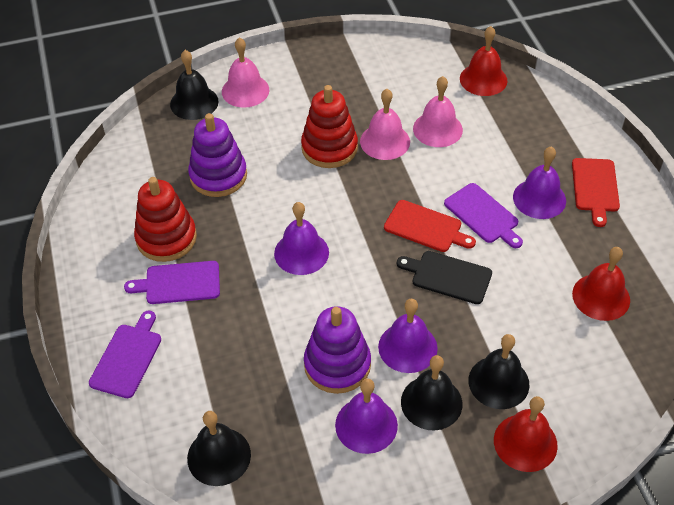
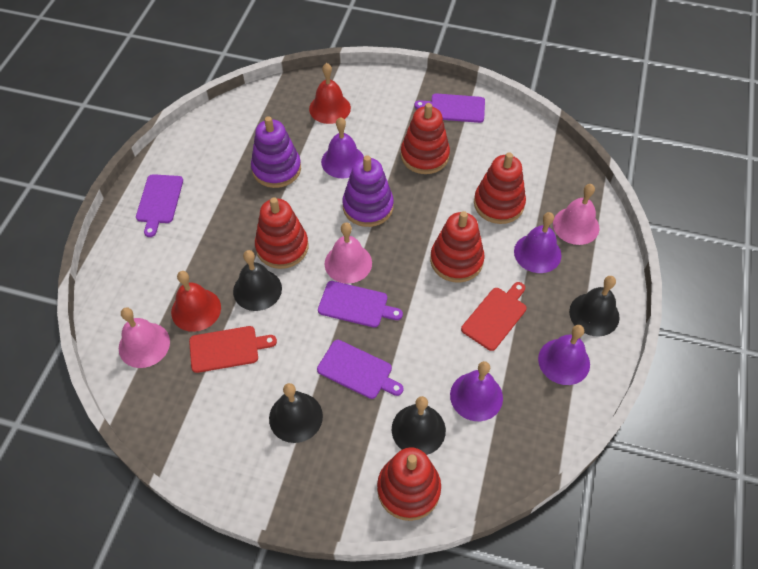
black cutting board: [397,251,492,304] = 1 -> none = 0
purple cutting board: [89,310,161,398] [124,261,220,304] [444,183,523,248] = 3 -> [136,174,183,237] [317,340,403,399] [318,281,403,328] [414,93,485,123] = 4
red bell: [460,26,508,96] [494,396,558,472] [572,247,630,321] = 3 -> [171,271,221,332] [309,63,351,124] = 2
red stacking toy: [134,177,197,262] [301,85,358,168] = 2 -> [255,197,308,269] [377,447,441,521] [401,103,450,174] [430,211,485,283] [474,152,526,224] = 5

